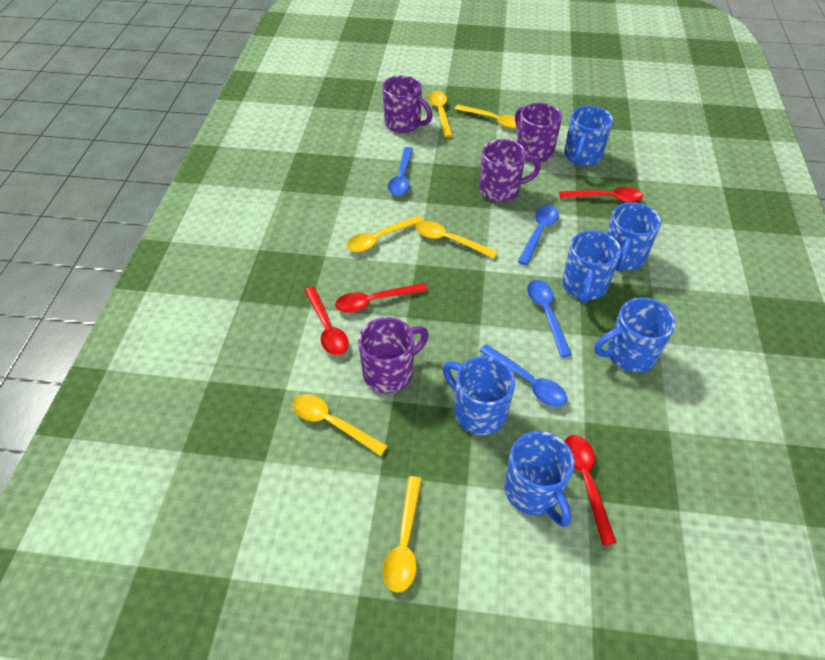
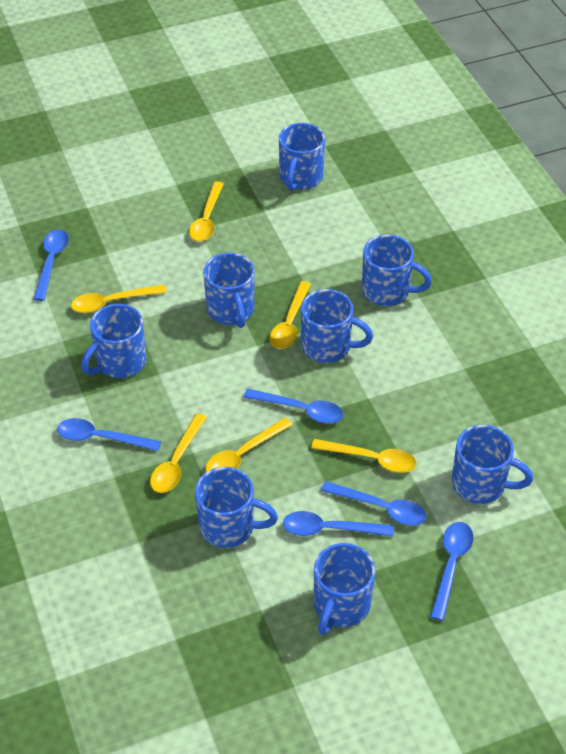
blue mug: [443,356,515,435] [504,431,575,527] [562,230,621,304] [564,106,613,166] [594,298,676,372] [607,202,661,272] = 6 -> [81,304,146,378] [195,467,278,548] [203,253,255,328] [279,123,325,191] [301,289,373,363] [314,543,375,635] [362,235,432,306] [452,425,533,504] = 8
blue spoon: [388,147,413,196] [479,344,567,407] [517,205,559,265] [527,280,572,357] = 4 -> [33,229,69,301] [57,418,161,451] [243,389,344,424] [283,511,394,537] [321,481,427,526] [430,522,474,621] = 6
purple mug: [358,317,429,393] [382,75,433,133] [479,139,541,202] [515,103,562,163] = 4 -> none = 0
red spoon: [304,286,348,355] [335,283,427,313] [559,187,643,202] [565,435,616,545] = 4 -> none = 0

